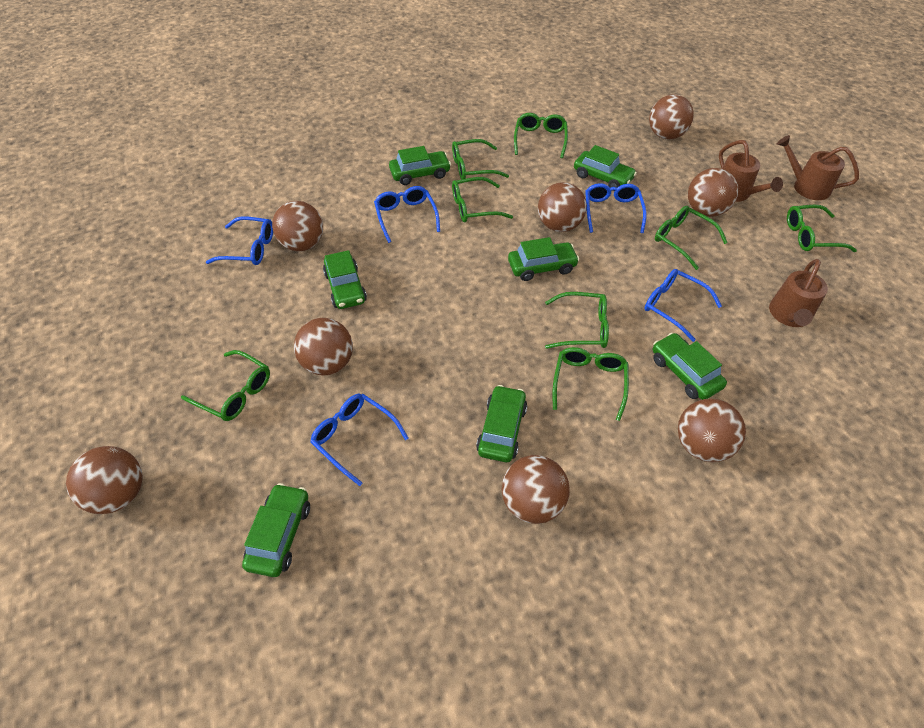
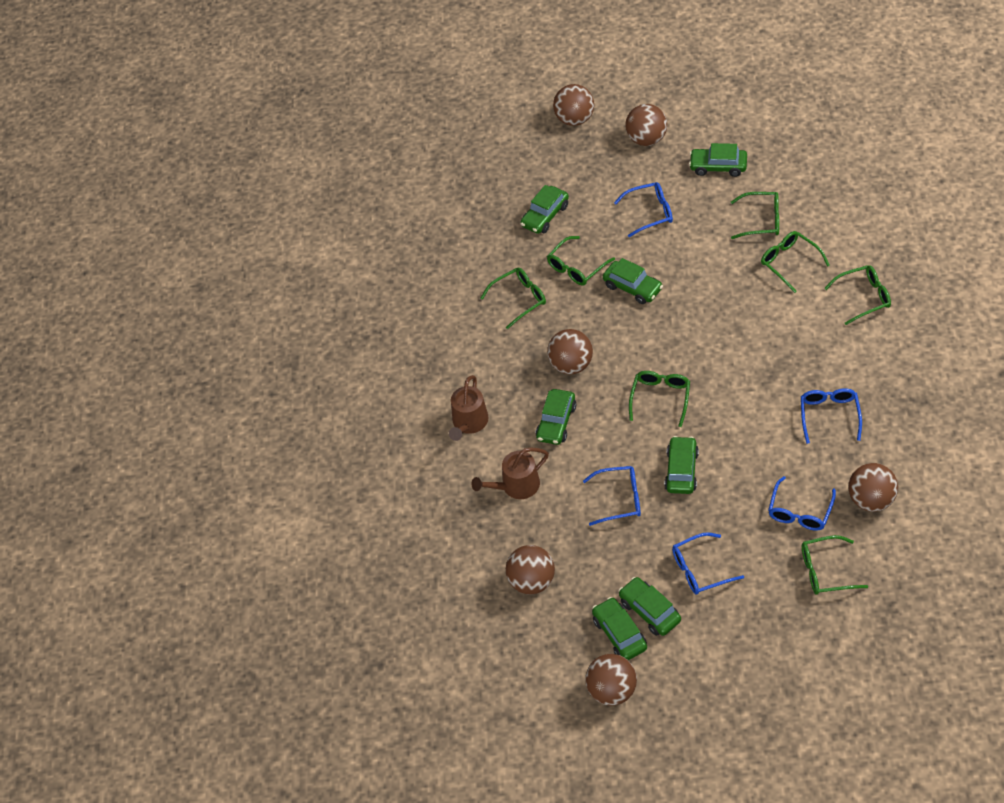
brown ball: [66,446,143,514] [272,201,323,251] [294,318,353,376] [502,455,570,524] [538,182,587,232] [649,94,694,139] [678,398,746,462] [688,168,738,217] = 8 -> [506,545,555,594] [547,329,593,375] [553,84,594,126] [585,654,637,706] [625,104,667,146] [849,463,898,512] = 6
brown watering can: [719,140,783,202] [769,259,828,327] [777,135,859,200] = 3 -> [449,375,489,441] [471,447,549,499] = 2
green glasses: [181,350,270,421] [452,139,509,179] [452,177,513,222] [514,113,568,158] [545,292,609,349] [553,347,629,421] [655,206,728,270] [787,205,857,252] = 8 -> [480,268,546,329] [547,236,615,286] [629,371,690,427] [731,192,779,239] [761,231,830,293] [802,535,868,595] [824,265,891,325] = 7

